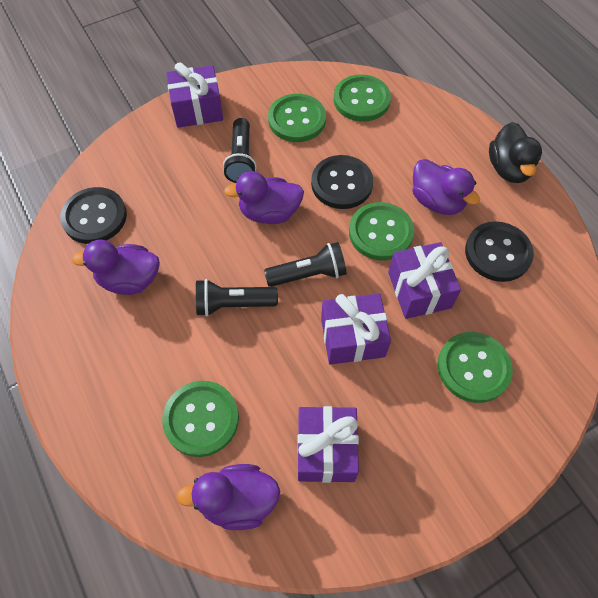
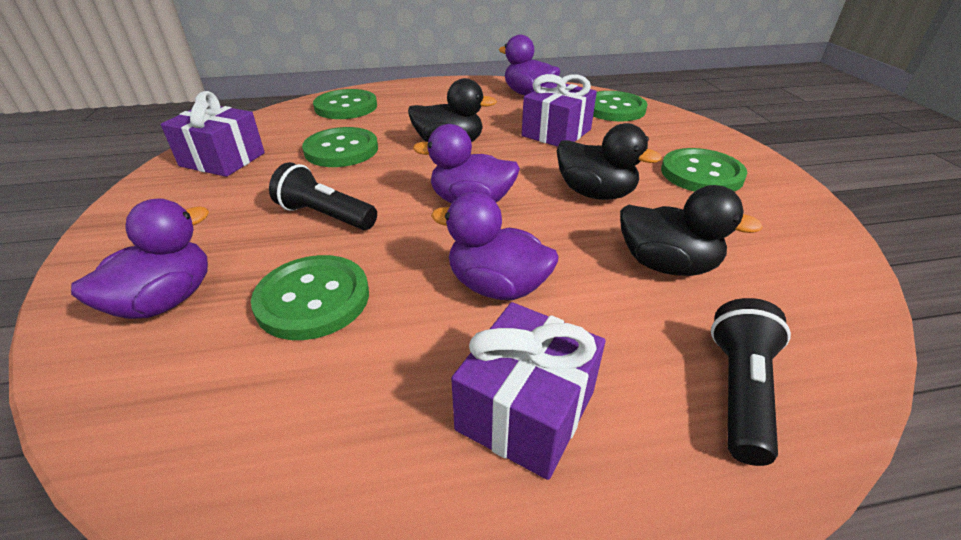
black button: [60,187,127,244] [311,155,373,209] [465,221,534,282] = 3 -> none = 0
black duck: [489,122,542,183] = 1 -> [408,78,497,142] [557,123,662,200] [620,185,763,276] = 3
black flashlight: [196,279,278,317] [223,118,257,183] [264,242,347,287] = 3 -> [269,162,377,230] [711,298,791,466] = 2
purple gift: [166,62,223,128] [297,406,359,483] [321,293,391,365] [388,242,461,319] = 4 -> [161,91,265,177] [451,302,606,480] [522,74,597,147] = 3

